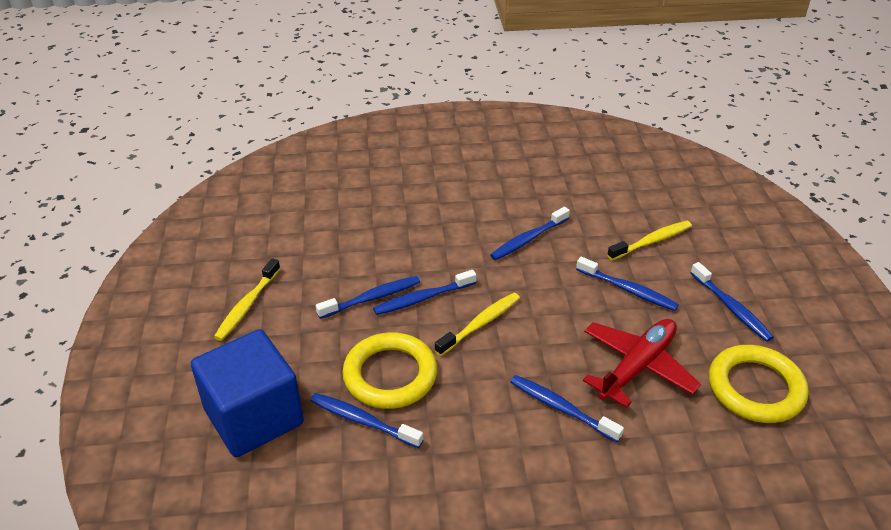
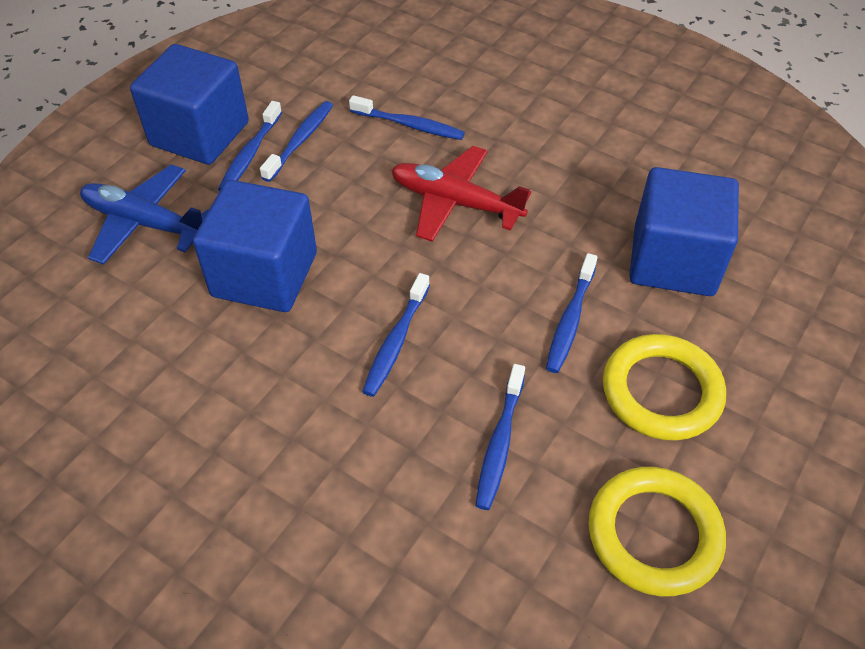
blue cube: [191,329,304,457] = 1 -> [130,44,249,165] [193,180,317,312] [629,167,739,296] = 3
blue plane: none = 0 -> [80,164,209,265] = 1
blue toothbrush: [310,393,423,448] [316,276,420,319] [373,270,477,315] [490,207,570,260] [510,375,624,442] [576,257,679,311] [691,262,774,342] = 7 -> [218,101,282,191] [260,101,333,182] [349,95,465,140] [362,273,430,397] [475,364,525,510] [546,253,598,373] = 6
yellow toothbrush: [214,258,281,341] [435,293,520,356] [607,221,692,260] = 3 -> none = 0

